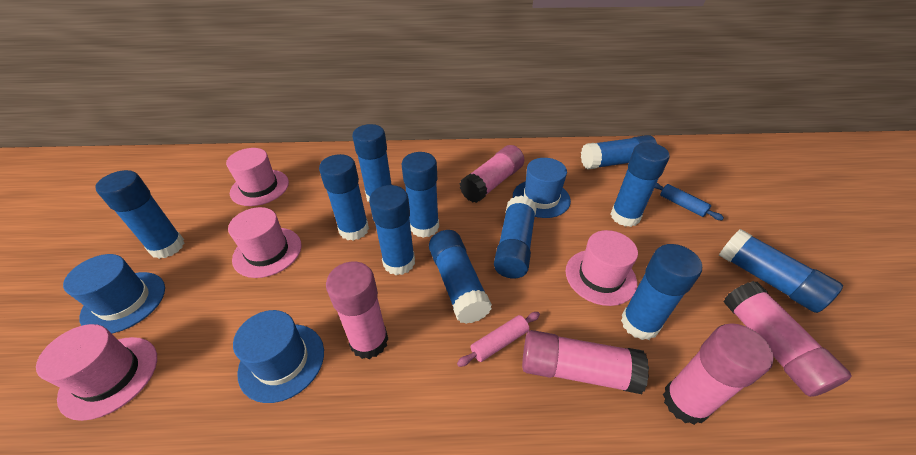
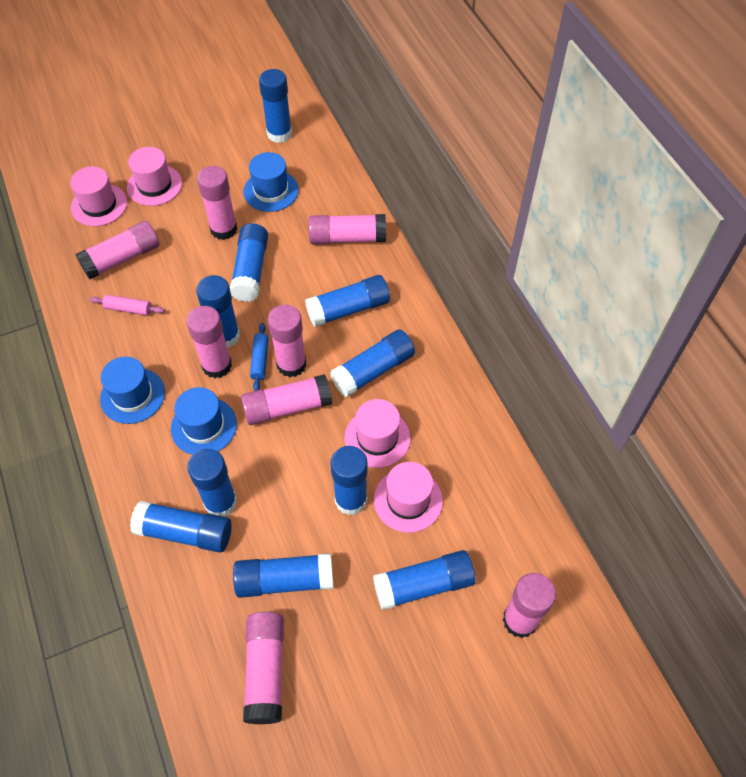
blue glue stick: [95,170,185,259] [319,154,369,241] [352,124,392,202] [369,185,415,275] [402,152,439,238] [429,230,492,324] [494,195,537,279] [581,135,657,170] [611,142,670,227] [621,244,702,340] [719,229,843,313] = 11 -> [130,501,232,553] [187,449,237,517] [196,275,240,348] [230,223,268,302] [233,553,333,598] [259,69,292,143] [305,275,390,327] [330,329,415,397] [330,446,368,515] [373,550,475,610] = 10
pink glue stick: [326,262,388,359] [460,145,524,203] [522,330,649,394] [663,323,774,425] [723,281,852,397] = 5 -> [75,221,159,279] [186,306,232,378] [197,166,237,240] [241,374,332,425] [243,612,284,724] [268,305,307,377] [308,214,386,245] [503,573,556,638] = 8

